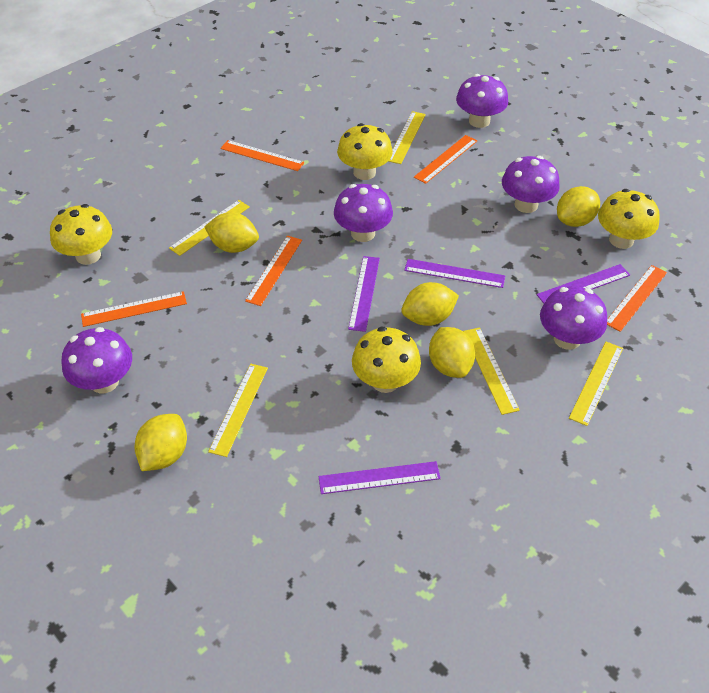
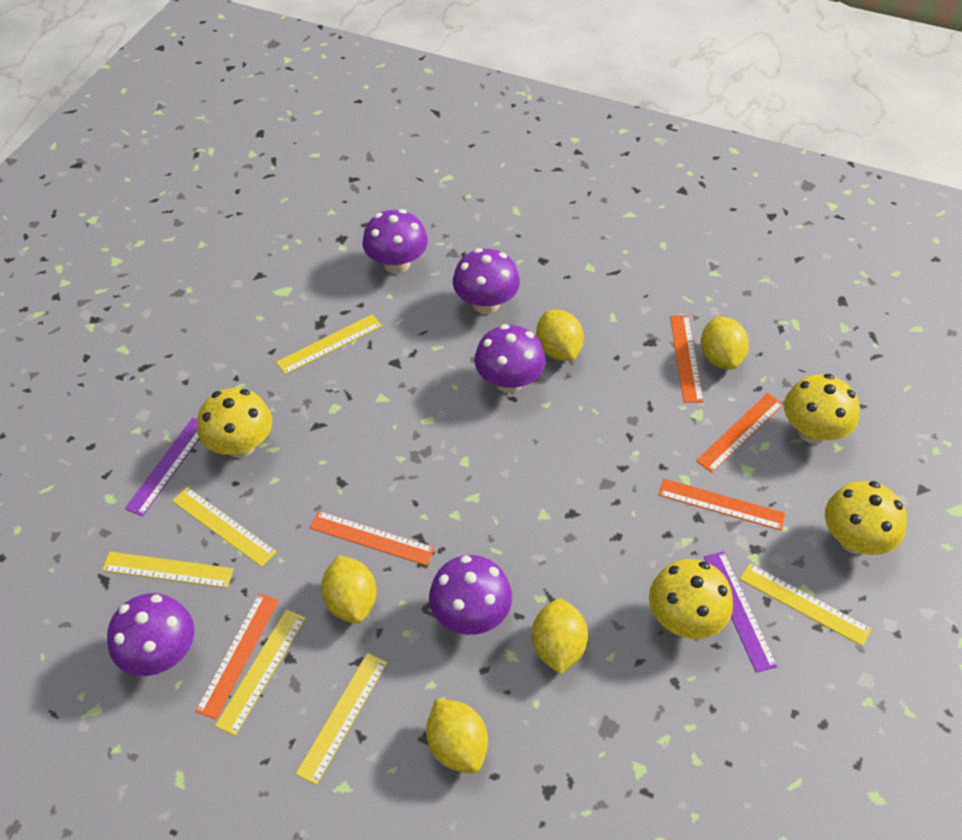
purple ruler: [319,461,441,494] [348,256,380,332] [404,259,505,288] [537,264,630,304] = 4 -> [125,418,199,516] [704,551,778,673] = 2
yellow ruler: [169,200,250,256] [208,364,268,457] [388,111,426,164] [463,327,520,415] [569,342,623,426] = 5 -> [102,552,234,588] [172,487,277,567] [215,609,306,736] [276,314,382,375] [296,653,387,785] [740,563,871,646] = 6

